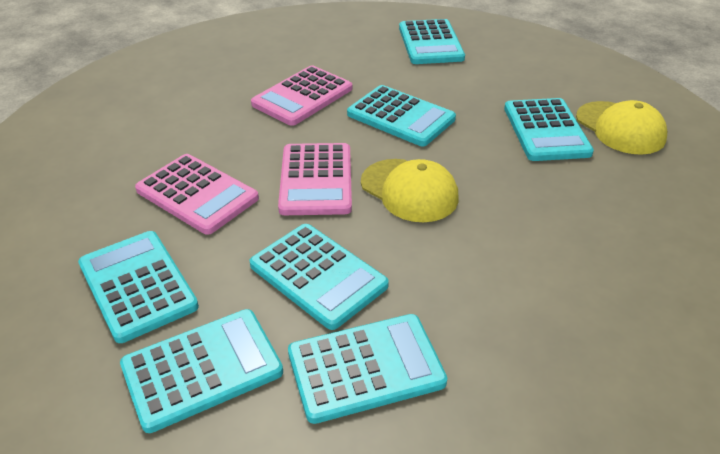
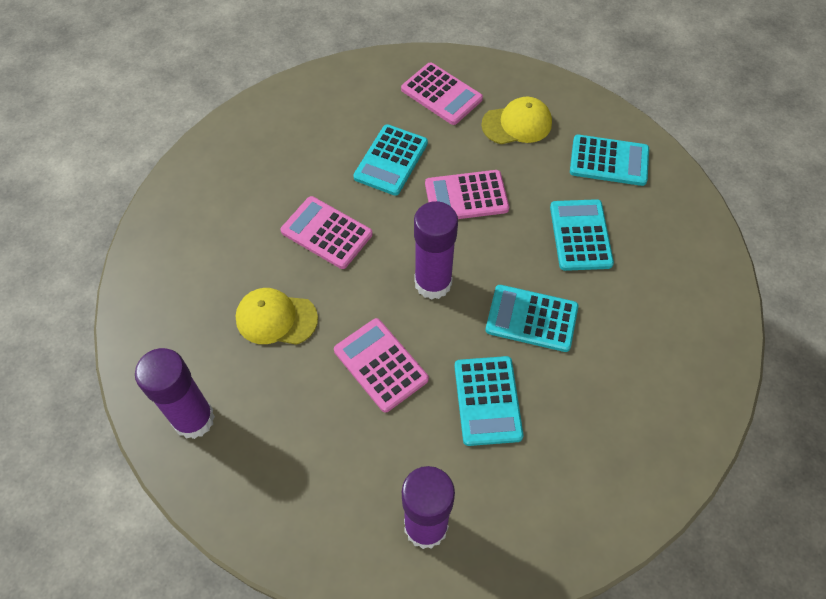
pink calculator: [135,154,259,235] [251,66,352,126] [278,143,352,215] = 3 -> [280,196,373,269] [334,318,429,412] [401,63,483,125] [425,170,509,219] = 4
purple glue stick: none = 0 -> [135,348,215,439] [402,466,455,549] [414,201,458,300] = 3
turquoise calculator: [78,231,199,343] [120,309,283,433] [249,224,389,330] [288,314,447,424] [347,85,456,146] [399,19,465,64] [504,98,594,161] = 7 -> [353,124,428,196] [454,356,523,446] [486,285,578,352] [550,199,614,271] [570,135,649,186] = 5

